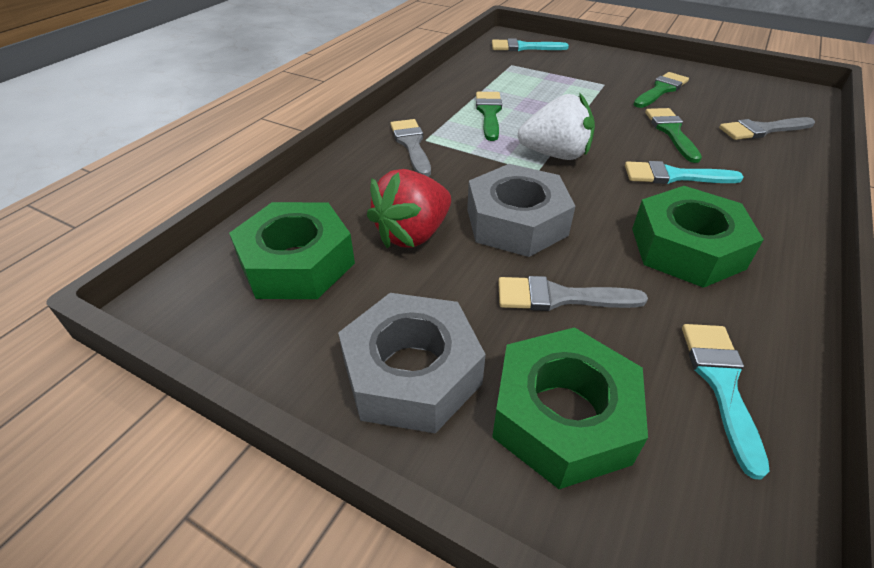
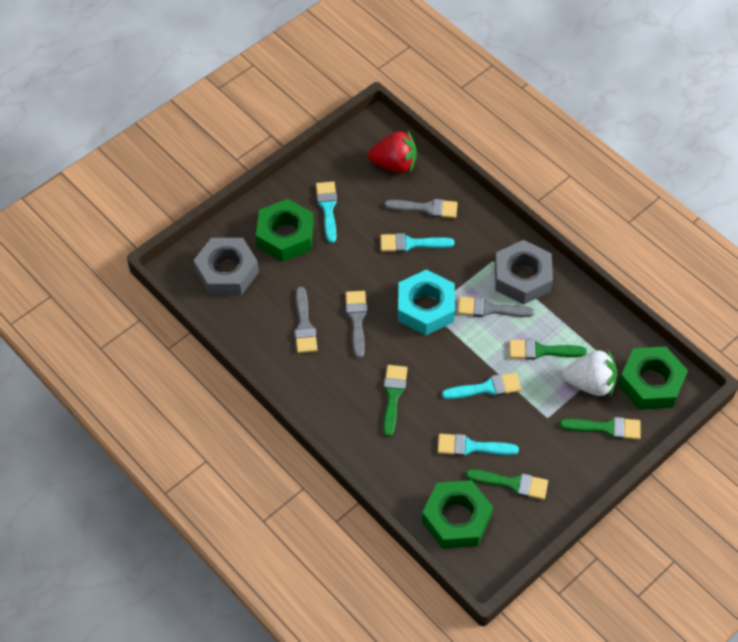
green brush: [476,92,502,141] [633,72,689,108] [645,108,702,163] = 3 -> [383,365,408,437] [466,469,548,500] [509,339,587,360] [560,417,641,440] = 4
grey brush: [390,119,431,176] [498,276,648,311] [719,117,815,140] = 3 -> [295,287,317,353] [345,291,367,358] [384,199,458,218] [458,296,534,317] = 4
turquoise brush: [492,39,569,51] [625,161,744,184] [682,324,770,480] = 3 -> [316,181,337,243] [380,233,454,252] [438,434,519,456] [442,373,521,400] = 4
turquoise nut: none = 0 -> [398,269,455,335] = 1

